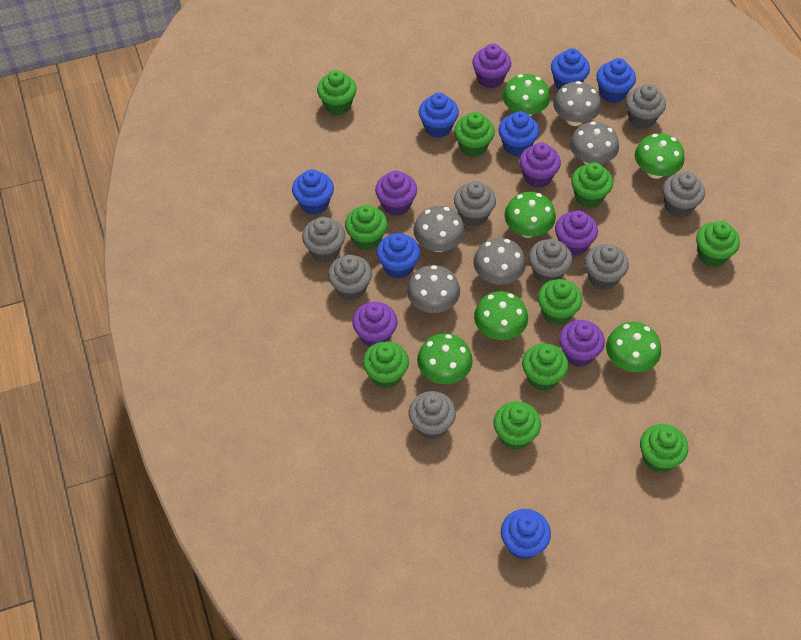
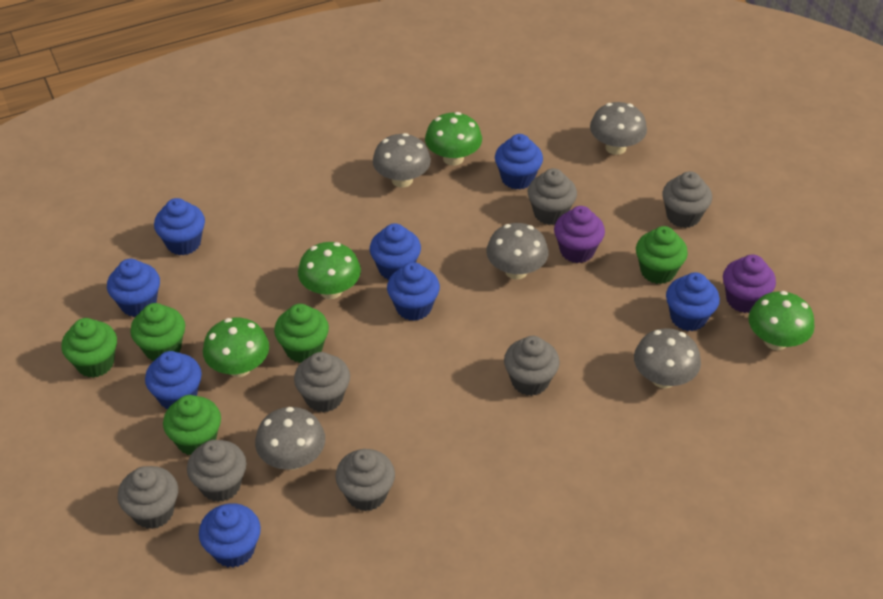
blue cupcake: [292,169,334,215] [377,233,420,279] [419,93,459,138] [498,111,539,156] [501,509,551,559] [551,48,590,90] [596,58,636,103] = 7 -> [107,259,160,317] [145,351,202,409] [154,198,205,255] [199,503,261,568] [370,223,421,280] [387,262,440,321] [495,134,543,190] [666,272,720,331] = 8
green cupcake: [317,70,357,115] [345,205,388,250] [363,341,409,388] [454,112,495,157] [494,401,541,450] [522,343,568,391] [538,279,582,325] [571,162,613,208] [640,424,688,473] [696,221,740,267] = 10 -> [61,318,117,378] [130,303,185,361] [163,395,221,455] [274,304,329,363] [636,226,688,284] = 5
green mushroom: [417,333,473,384] [474,291,528,340] [502,74,550,117] [504,192,556,238] [606,322,661,372] [635,133,685,179] = 6 -> [203,318,269,377] [298,242,361,299] [425,112,482,166] [748,291,815,350] = 4
grey cupcake: [302,217,345,262] [328,255,372,301] [409,391,456,440] [454,181,496,227] [529,239,572,283] [585,244,629,290] [626,84,666,129] [663,172,705,217] = 8 -> [118,466,178,529] [187,440,246,502] [294,352,350,412] [335,449,395,511] [504,336,560,396] [528,168,577,225] [662,171,712,228] = 7
purple cupcake: [352,302,398,347] [375,170,417,216] [472,44,511,88] [519,142,561,188] [555,210,598,256] [559,320,605,367] = 6 -> [554,206,605,263] [723,254,776,313] = 2

